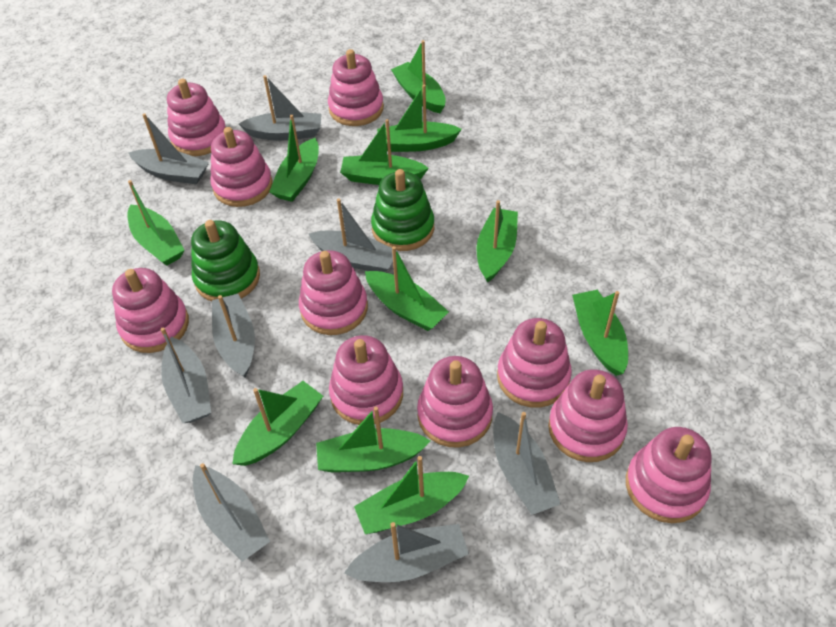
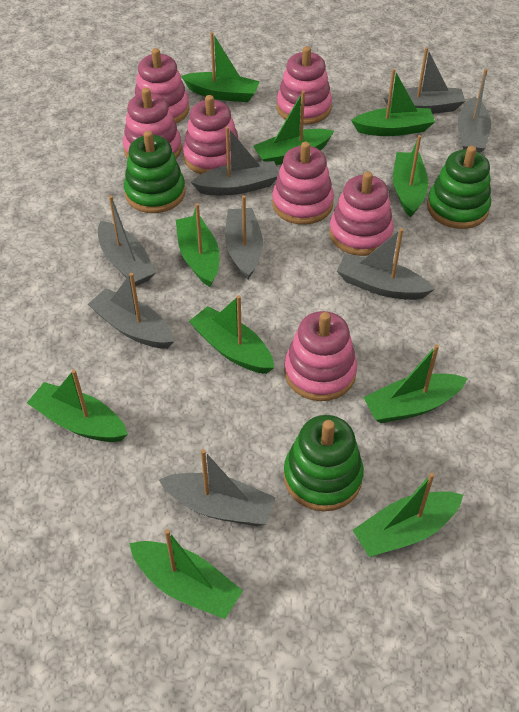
green boat: [127,180,185,266] [233,381,323,466] [269,115,319,202] [316,406,430,472] [340,119,429,185] [354,456,469,534] [365,246,449,331] [377,85,462,152] [391,40,446,113] [477,200,518,283] [572,290,628,376] = 11 -> [27,369,128,442] [129,529,243,619] [176,203,220,287] [181,32,260,102] [189,295,274,374] [253,91,334,165] [351,69,435,136] [353,473,463,557] [363,344,468,423] [393,135,428,218] = 10
green stacking toy: [191,220,260,301] [371,169,434,251] = 2 -> [124,131,186,213] [284,415,364,511] [427,146,491,229] = 3
pink stacking toy: [112,268,189,353] [167,79,226,156] [210,127,273,207] [299,250,368,335] [328,49,384,126] [329,335,403,425] [417,356,493,448] [497,318,572,408] [548,369,628,462] [626,427,711,523] = 10 -> [123,88,182,159] [134,48,189,123] [183,95,240,174] [272,142,334,225] [277,46,332,125] [284,311,357,401] [329,171,394,256] = 7

